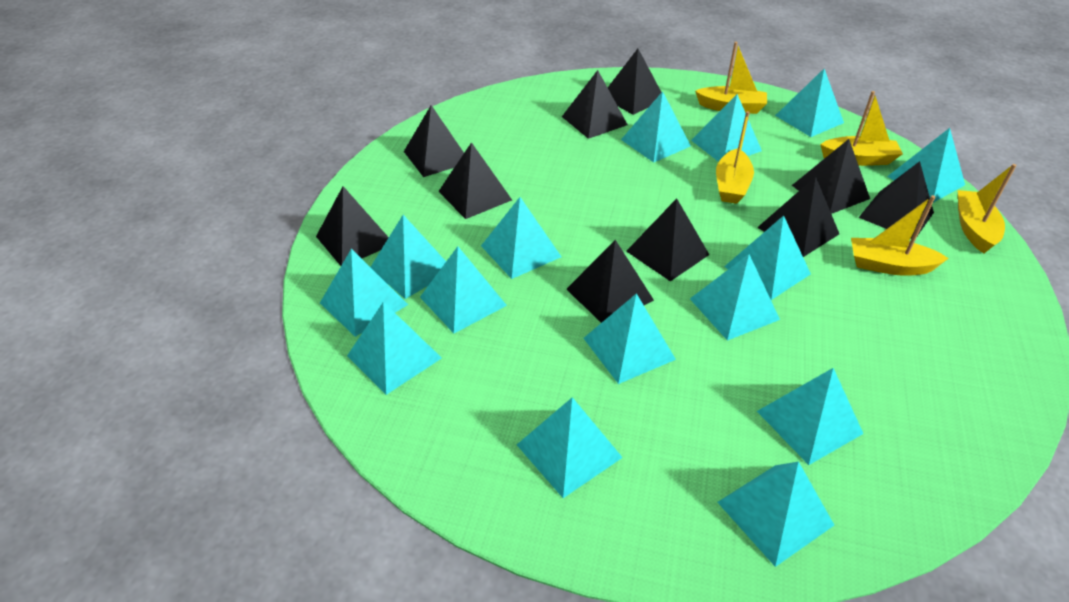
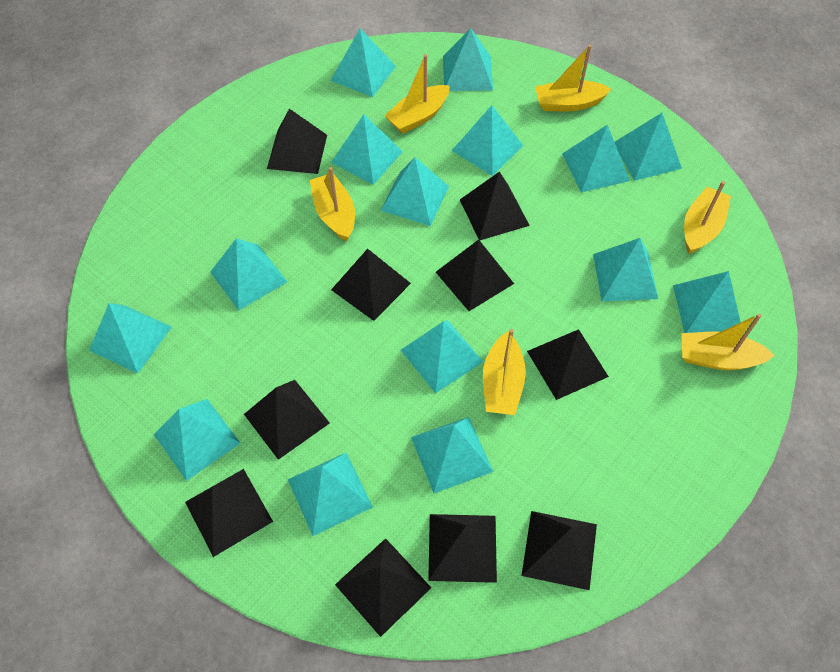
yellow boat: [695,42,767,114] [716,111,754,204] [820,91,903,166] [851,195,949,276] [958,164,1017,253] = 5 -> [310,167,355,241] [384,54,450,134] [483,329,526,415] [535,45,611,111] [681,313,774,370] [684,181,731,254] = 6

